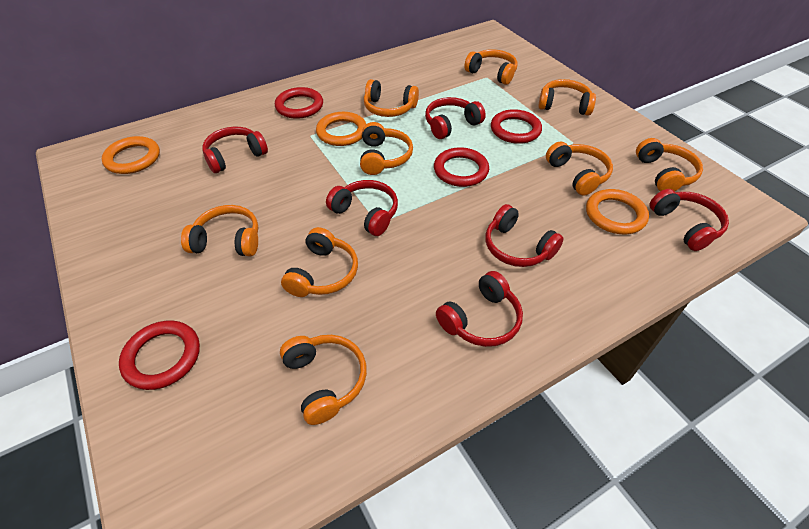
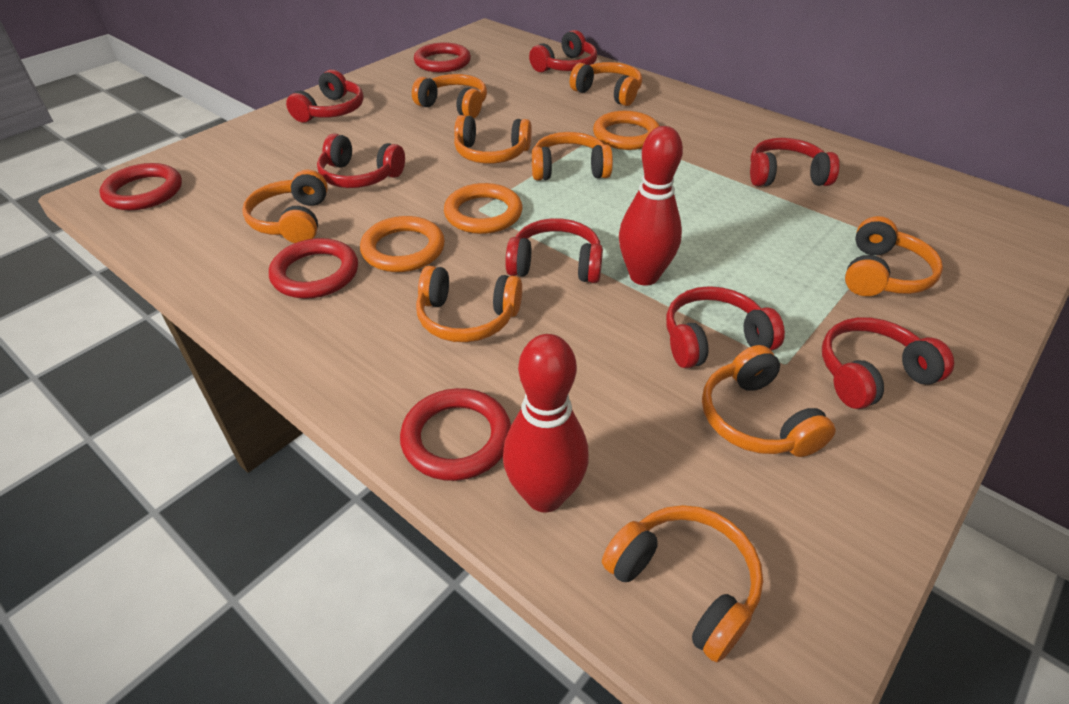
red bowling pin: none = 0 -> [503,334,589,512] [619,126,683,286] = 2
red headphones: [202,127,268,173] [326,180,398,236] [425,97,486,139] [436,271,523,347] [486,204,564,267] [649,189,729,251] = 6 -> [286,70,364,123] [317,134,405,188] [505,218,603,283] [529,30,597,72] [666,286,785,369] [750,138,839,186] [822,317,954,409] = 7

